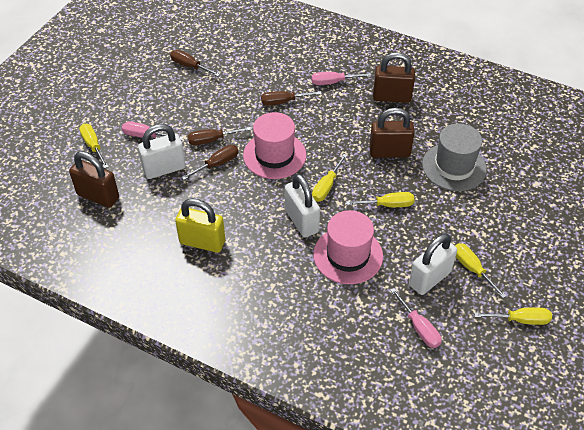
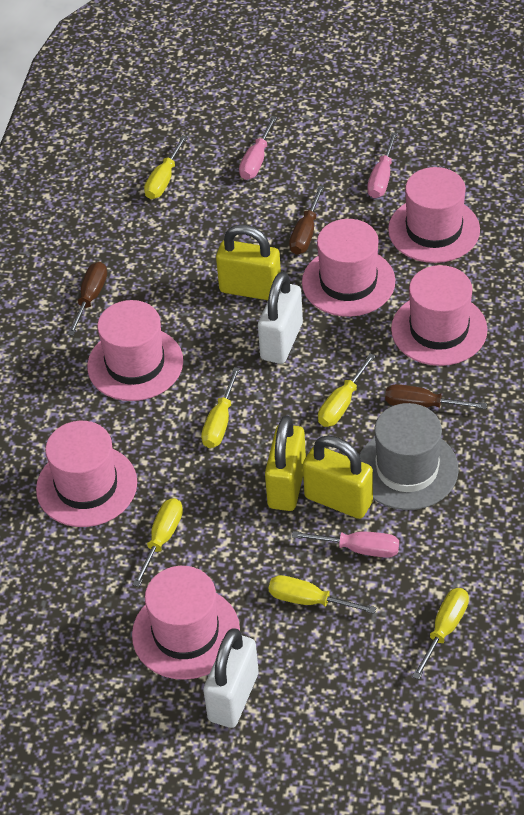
brown padlock: [69,151,119,208] [369,108,415,158] [373,52,415,103] = 3 -> none = 0
brown screwdriver: [170,50,220,76] [181,145,239,180] [188,127,251,145] [261,91,322,106] = 4 -> [68,262,107,336] [289,186,324,255] [385,384,487,409] = 3
pink hat: [243,112,306,179] [313,210,383,284] = 2 -> [36,421,137,527] [87,300,183,401] [132,566,240,680] [302,219,395,317] [388,167,480,263] [391,265,488,366] = 6
white padlock: [138,124,186,179] [285,174,320,238] [409,233,457,295] = 3 -> [203,628,259,728] [258,272,303,364] = 2
yellow padlock: [175,198,225,253] = 1 -> [216,225,281,300] [265,415,306,511] [303,436,373,519] = 3
yellow screwdriver: [79,124,108,168] [312,154,347,202] [346,192,415,207] [455,243,506,298] [474,307,552,325] = 5 -> [133,498,183,587] [144,135,188,199] [201,367,240,448] [269,575,376,614] [318,353,376,427] [412,588,469,680] = 6

